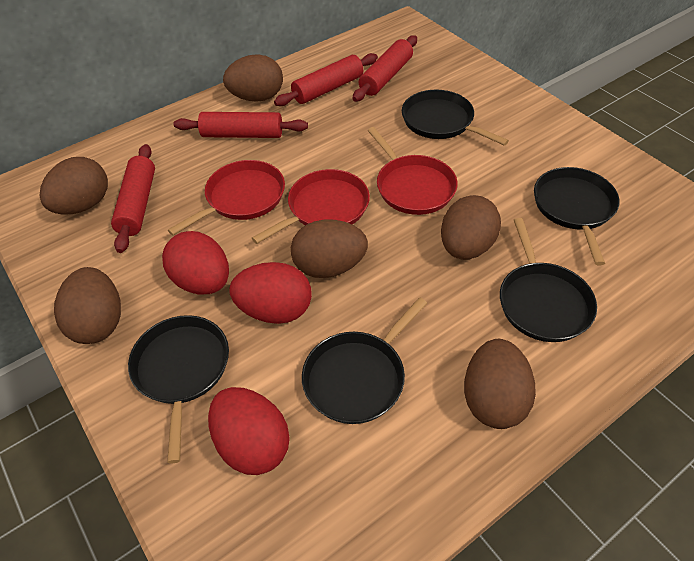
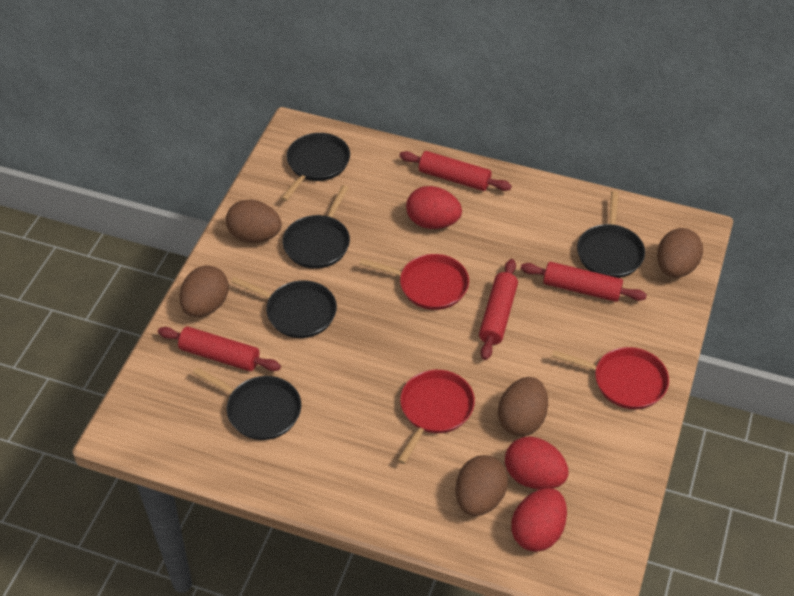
brown egg: [39,157,108,214] [54,267,121,344] [223,54,283,102] [291,220,368,278] [441,195,501,260] [464,339,536,429] = 6 -> [180,265,229,317] [226,200,282,243] [456,455,508,516] [498,377,548,437] [657,228,703,278] = 5

